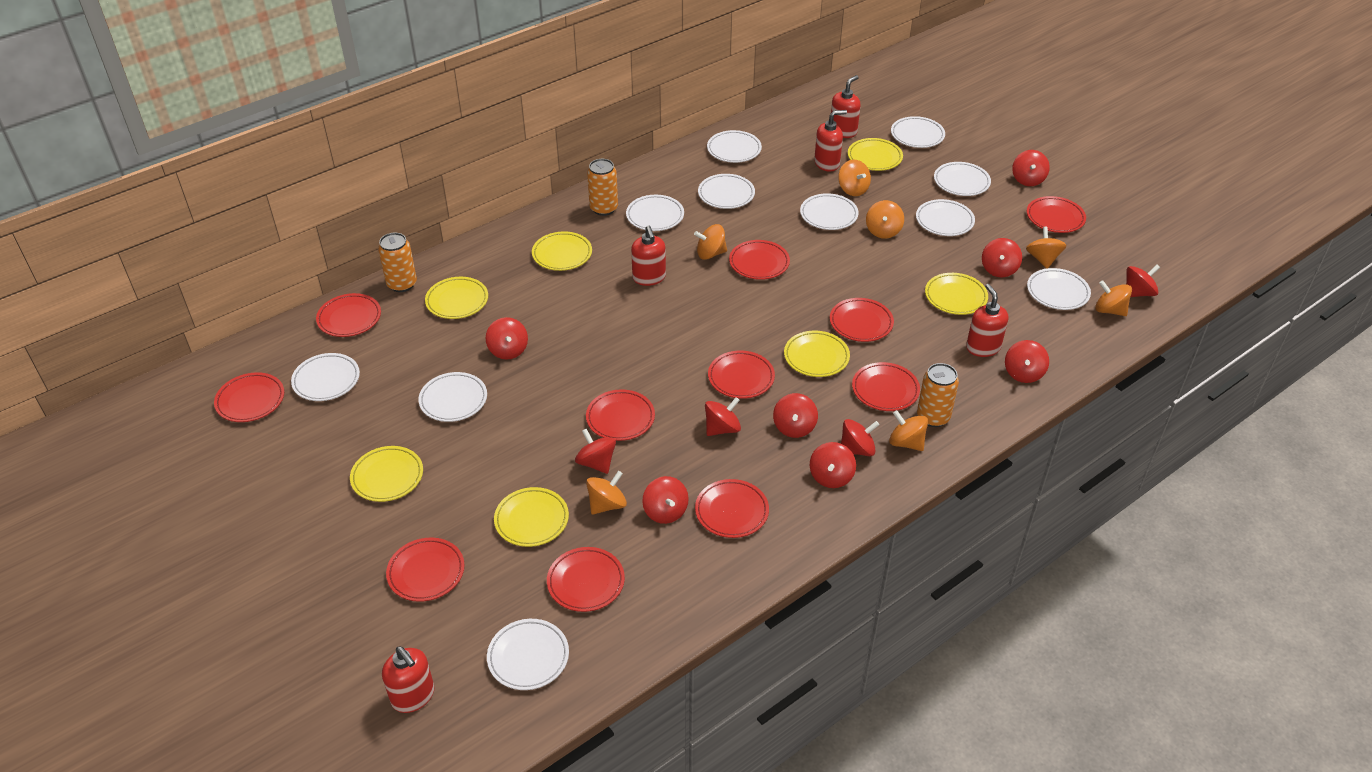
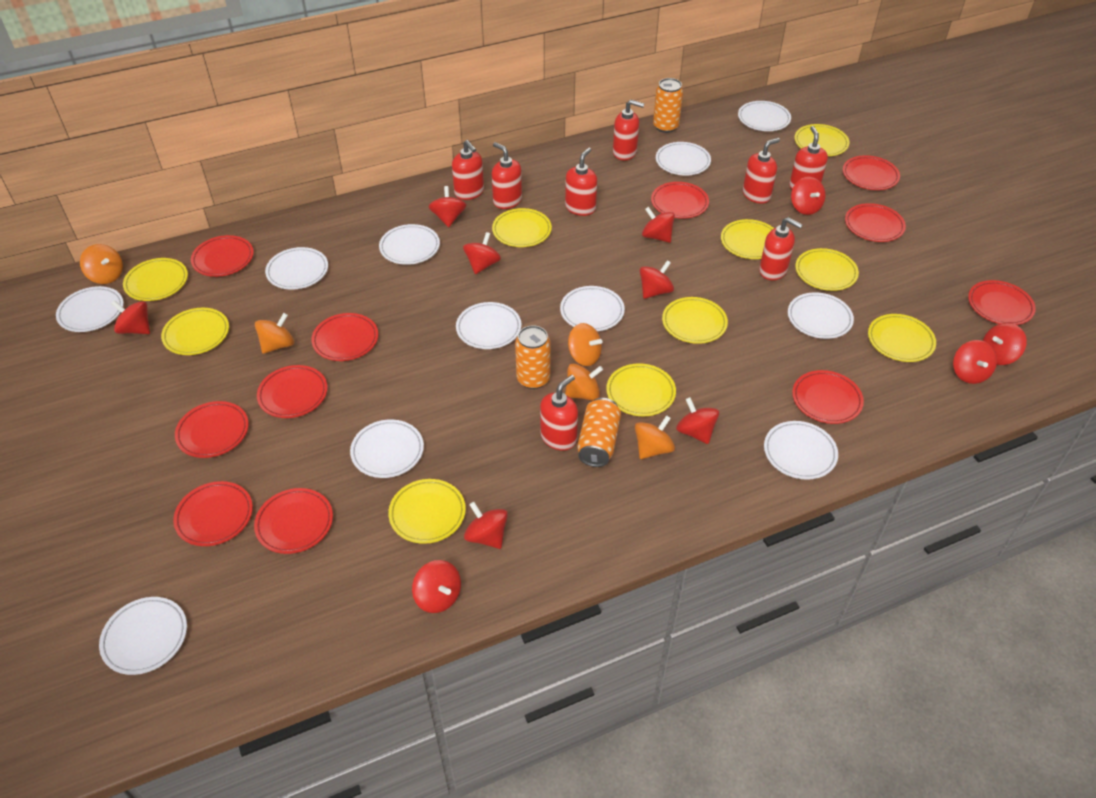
orange spinning top: [586,471,627,515] [694,224,727,260] [838,160,871,196] [866,200,904,239] [889,410,928,451] [1026,227,1066,269] [1095,280,1132,316] = 7 -> [80,244,123,284] [255,313,294,354] [565,363,603,401] [568,323,602,366] [635,415,675,459] = 5
red soap dispenser: [382,646,434,713] [631,226,666,286] [814,110,847,172] [831,75,861,138] [966,284,1008,357] = 5 -> [452,140,484,200] [492,142,522,209] [540,375,578,451] [565,147,597,216] [613,100,644,160] [743,138,780,204] [759,217,803,280] [789,126,828,189] = 8
yellow plate: [350,446,423,502] [425,277,488,319] [494,487,569,547] [532,231,592,271] [784,331,850,377] [848,138,903,171] [925,273,988,315] = 7 -> [123,258,188,301] [161,308,229,355] [388,479,466,544] [492,208,552,247] [606,363,676,416] [662,297,728,344] [721,219,774,259] [794,124,850,156] [795,248,859,291] [868,314,936,362] = 10

